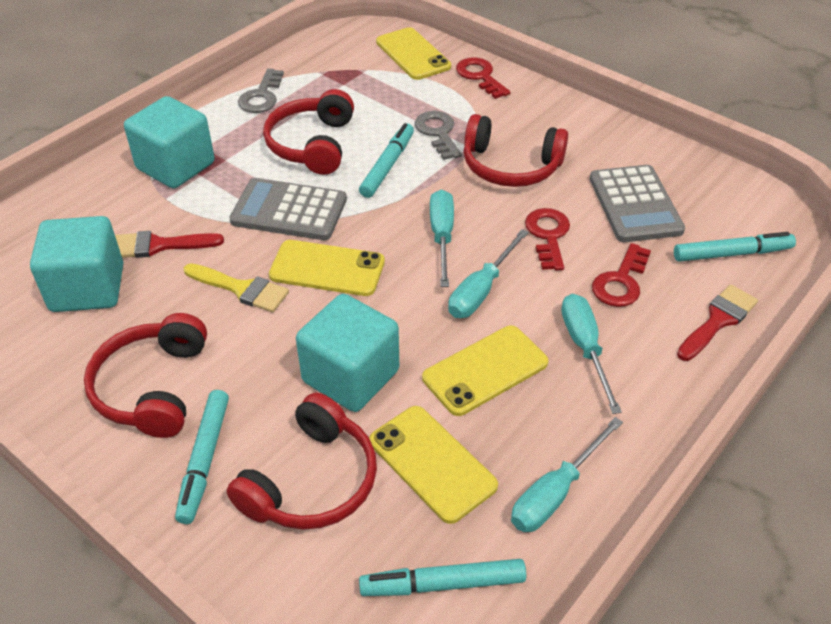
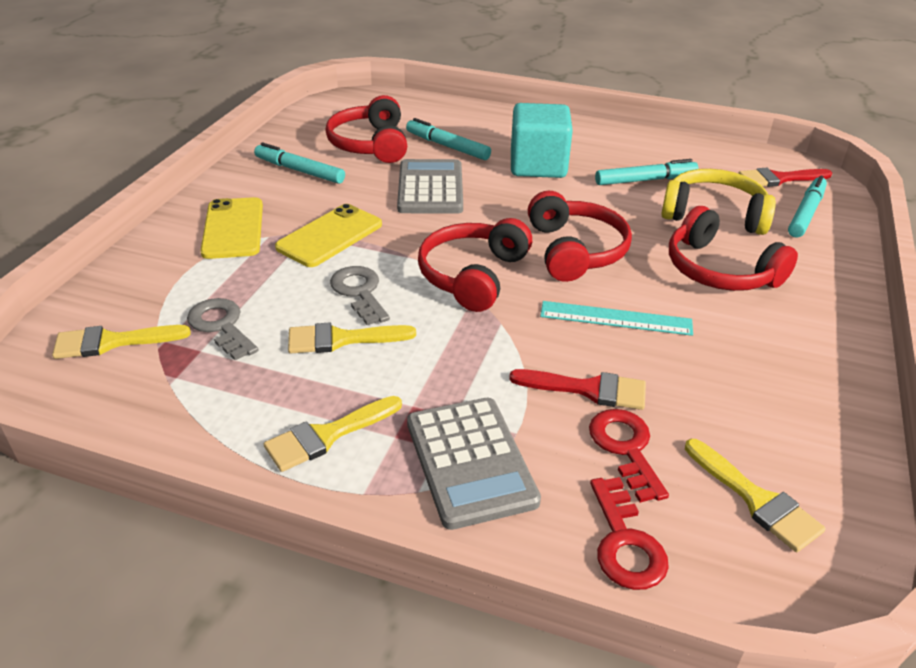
red key: [456,57,511,99] [525,208,570,271] [592,243,651,307] = 3 -> [589,409,669,503] [590,477,669,590] = 2
turquoise cube: [30,216,123,312] [124,96,215,188] [296,294,399,412] = 3 -> [511,103,573,178] = 1
turquoise ruler: none = 0 -> [540,301,693,336] = 1
turquoise screwdriver: [430,189,454,287] [448,229,529,318] [511,417,623,532] [561,294,622,414] = 4 -> none = 0
yellow brush: [184,263,289,313] = 1 -> [52,325,191,359] [264,396,402,472] [288,322,416,353] [685,439,826,553] = 4
yellow headphones: none = 0 -> [661,169,776,235] = 1
yellow phone: [269,240,385,296] [369,406,498,524] [376,27,451,80] [422,326,548,416] = 4 -> [200,197,263,259] [275,204,382,267] = 2

